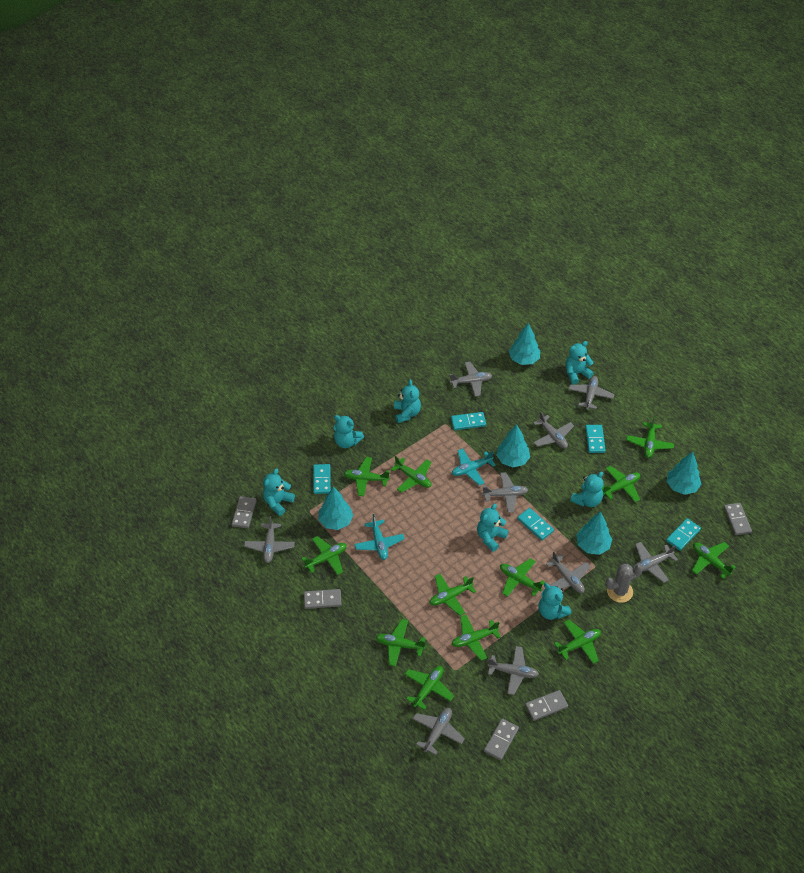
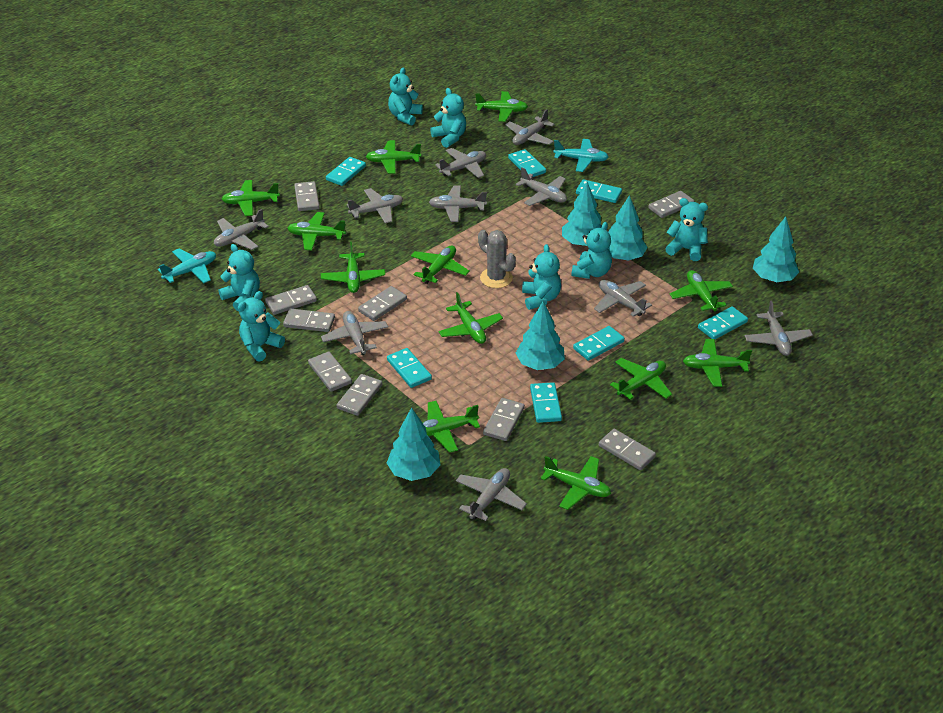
grey domino: [232,496,257,528] [304,589,342,609] [484,718,519,760] [525,690,568,721] [724,503,752,535] = 5 -> [265,285,317,315] [283,309,335,332] [294,181,320,211] [308,352,352,392] [337,374,382,416] [358,286,407,321] [483,398,525,441] [599,429,656,470] [648,191,694,218] = 9
grey plane: [244,516,295,563] [413,708,465,755] [450,362,492,397] [482,472,528,513] [487,646,539,695] [533,411,574,448] [546,552,591,593] [568,376,614,410] [633,542,678,583] = 9 -> [214,209,269,250] [321,311,388,355] [347,188,403,223] [429,186,487,222] [435,148,486,178] [456,468,527,521] [505,109,555,145] [516,168,567,206] [594,280,652,317] [744,301,813,356] = 10
turquoise domino: [313,464,331,494] [451,412,486,430] [517,508,554,540] [585,425,606,453] [666,518,701,551] = 5 -> [326,157,366,186] [387,348,432,388] [508,149,546,177] [530,382,562,423] [573,326,625,361] [576,179,622,203] [698,306,748,340] = 7

